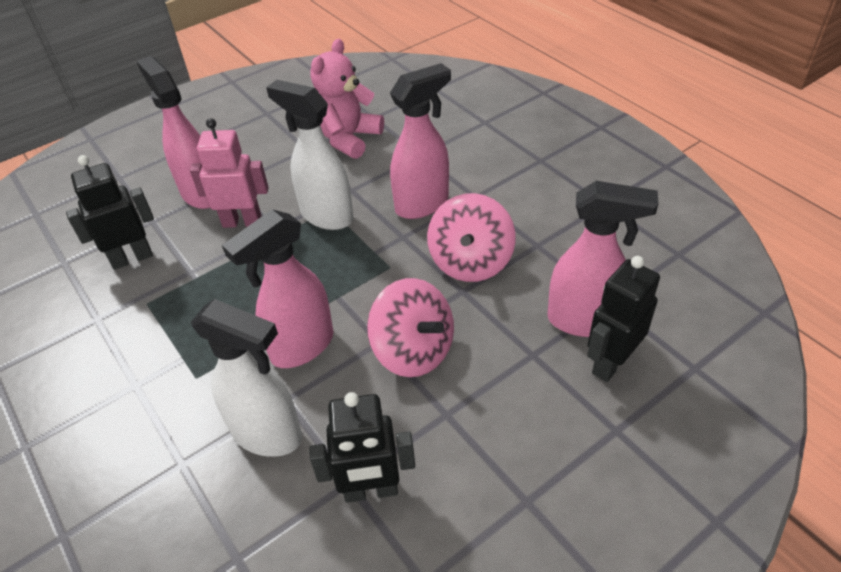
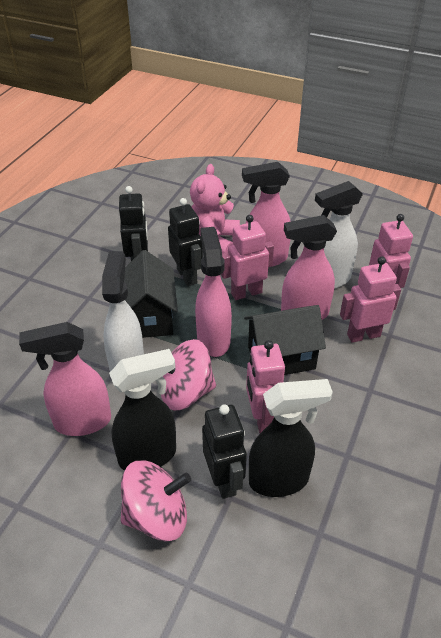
black house: none = 0 -> [124,250,178,338] [244,305,326,375] = 2
black spray bottle: none = 0 -> [109,349,176,471] [249,379,333,497] = 2
pink robot: [190,118,269,228] = 1 -> [221,215,274,300] [246,340,285,433] [340,256,401,343] [369,214,413,288] = 4

